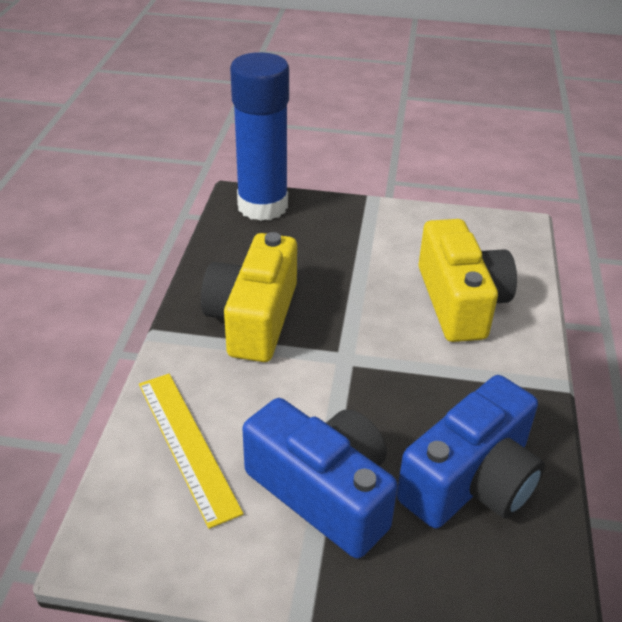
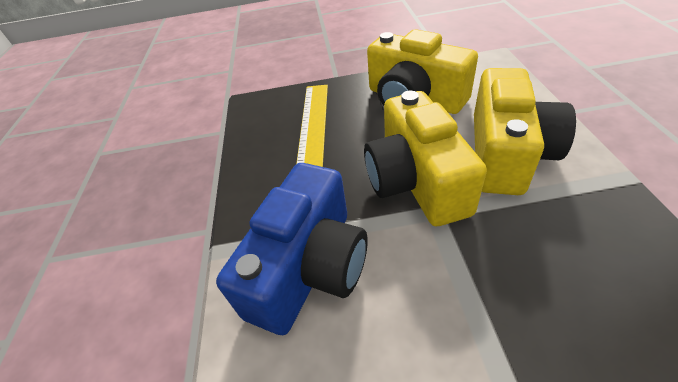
blue camera: [242,398,398,559] [397,375,545,529] = 2 -> [216,163,368,335] = 1
blue glue stick: [230,52,289,221] = 1 -> none = 0
yellow camera: [201,232,297,362] [418,219,517,342] = 2 -> [364,91,487,226] [367,29,478,114] [474,68,576,195] = 3

